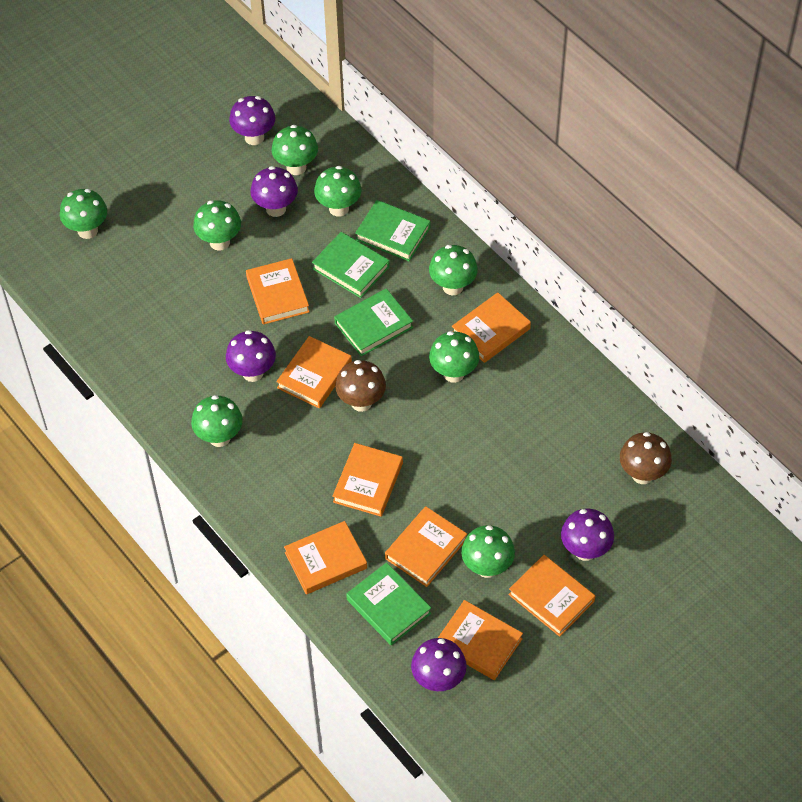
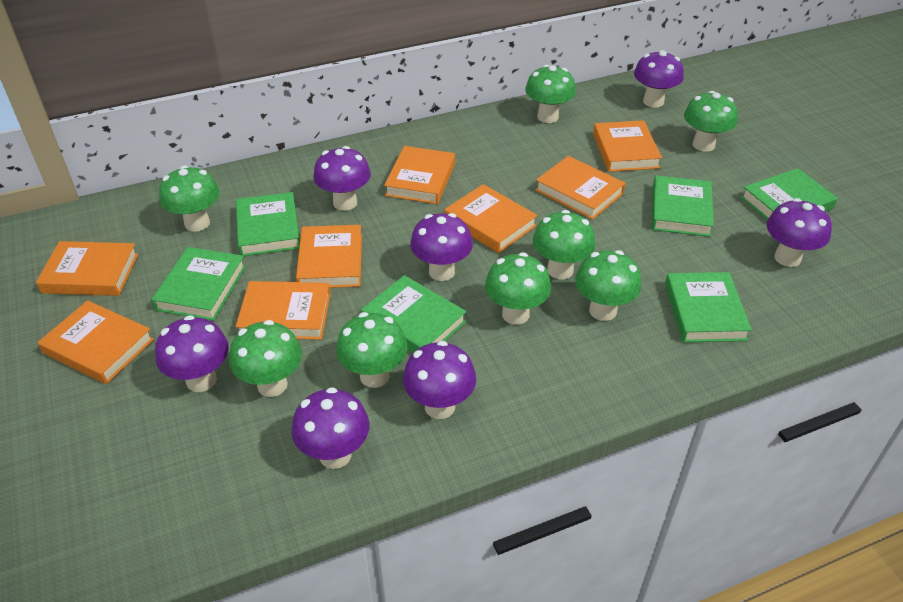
brown mushroom: [335,360,386,412] [620,432,672,484] = 2 -> none = 0
green book: [312,232,390,298] [334,288,413,356] [346,562,431,645] [355,200,430,261] = 4 -> [151,247,246,321] [236,192,300,256] [361,275,466,353] [652,175,714,237] [665,272,752,342] [741,168,838,220] = 6
purple mushroom: [226,330,276,382] [229,96,276,145] [250,166,298,217] [411,638,467,691] [561,508,614,561] = 5 -> [155,315,229,392] [292,387,369,469] [313,146,371,211] [403,341,476,419] [410,213,473,281] [634,50,684,108] [767,198,832,267] = 7

